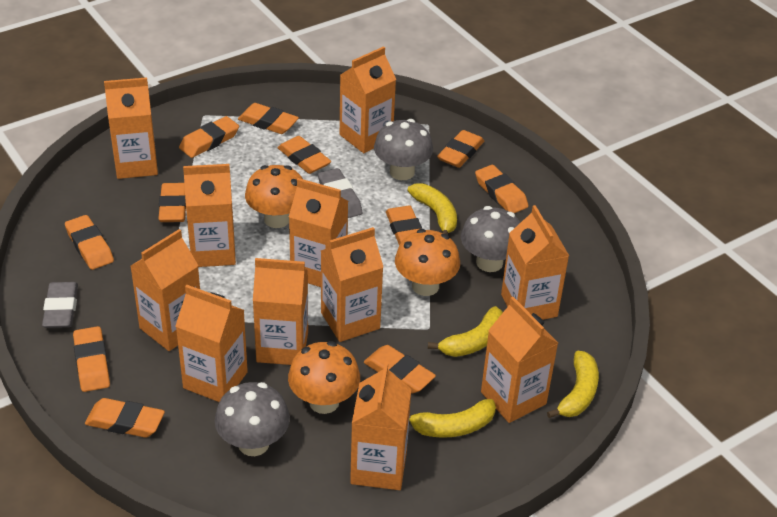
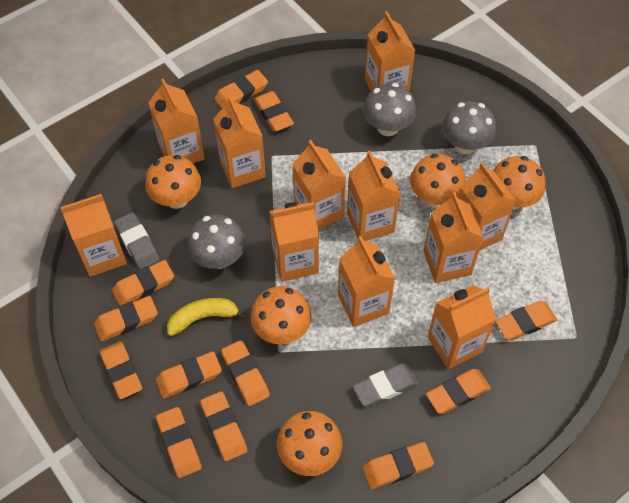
orange eraser: [65,215,114,270] [73,326,110,392] [85,398,165,438] [158,183,186,222] [179,116,239,158] [238,103,299,134] [278,136,331,174] [364,345,436,394] [386,206,422,245] [437,130,484,168] [475,165,529,213] = 11 -> [94,296,158,342] [100,341,142,399] [112,260,174,306] [156,351,222,399] [156,407,202,478] [200,391,247,461] [214,70,268,108] [221,340,270,406] [254,91,294,132] [362,442,434,489] [426,369,491,414] [495,301,557,340] = 12
orange mushroom: [245,165,303,228] [288,341,360,414] [395,229,460,296] = 3 -> [145,155,201,209] [250,286,311,344] [277,411,342,476] [410,154,466,208] [493,156,546,210] = 5
yellow banana: [407,183,457,234] [409,399,496,438] [428,306,503,357] [547,351,599,418] = 4 -> [167,298,247,336] = 1

